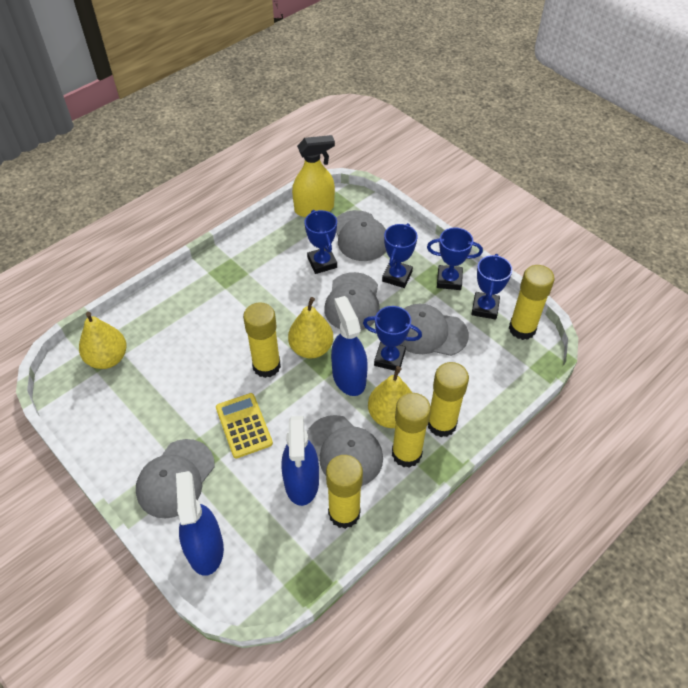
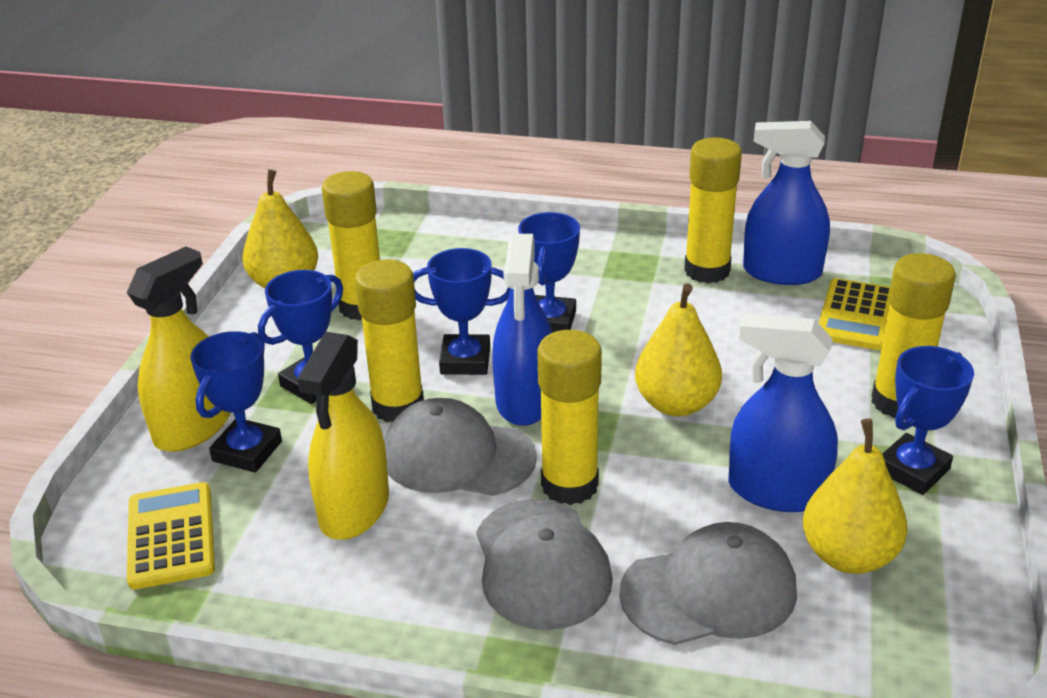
grey cap: [136,439,215,518] [307,415,383,486] [324,272,380,330] [336,210,386,261] [400,304,469,356] = 5 -> [384,398,537,496] [476,499,613,630] [619,522,797,645] = 3
yellow calculator: [216,393,273,458] = 1 -> [127,482,215,590] [819,278,890,350] = 2
yellow spray bottle: [292,135,335,217] = 1 -> [127,247,231,452] [297,332,389,540] = 2

